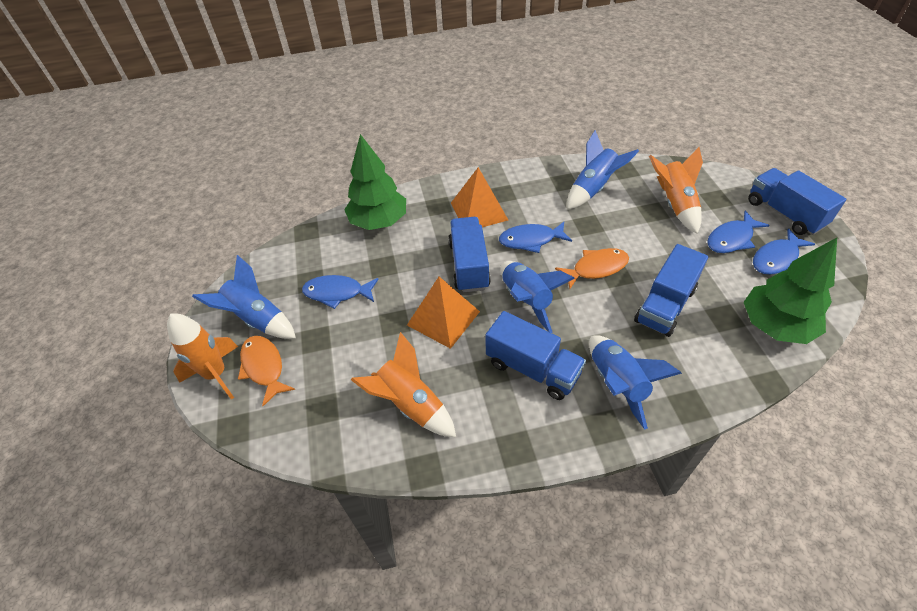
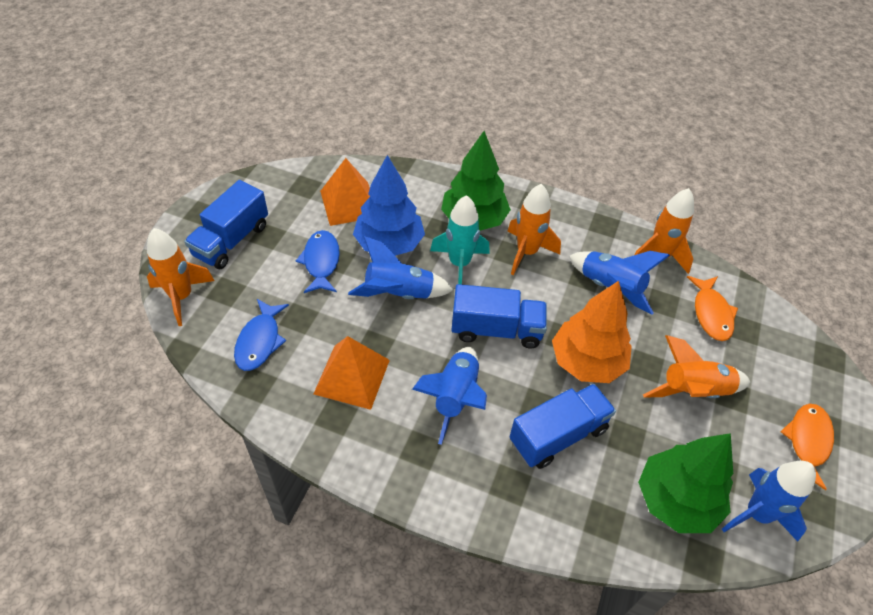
blue fish: [302,275,378,309] [499,222,572,253] [707,210,770,253] [753,228,815,275] = 4 -> [234,299,289,371] [296,230,340,293] = 2
blue tree: none = 0 -> [353,155,425,256] = 1
blue truck: [448,217,491,292] [486,311,586,400] [634,244,708,337] [748,168,847,235] = 4 -> [184,180,268,269] [451,284,547,348] [510,384,616,469] = 3
orange rocket: [167,313,238,399] [351,332,456,437] [649,147,703,234] = 3 -> [147,228,215,326] [507,184,561,275] [634,188,694,274] [643,335,750,398] = 4
orange tree: none = 0 -> [552,281,632,383] = 1
turquoise rocket: none = 0 -> [430,195,490,284] = 1

